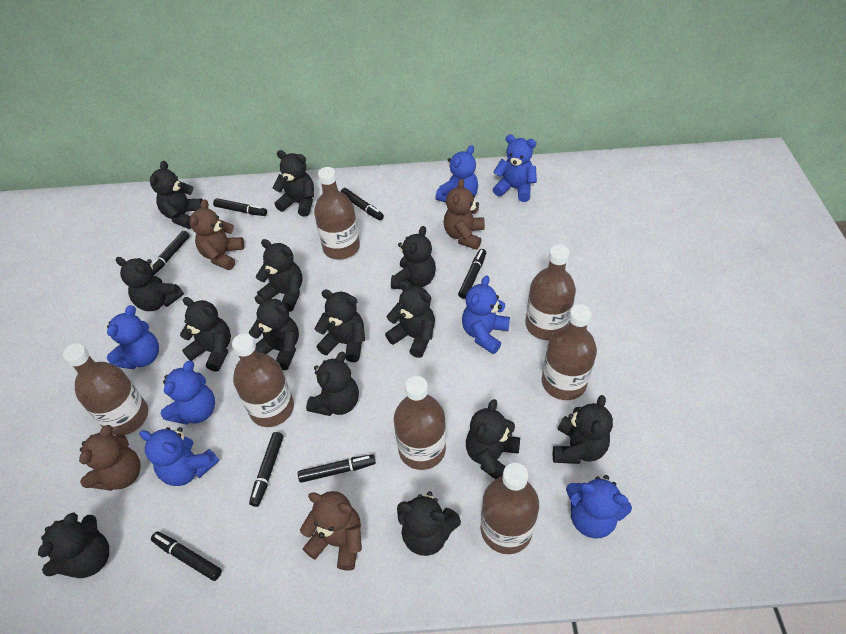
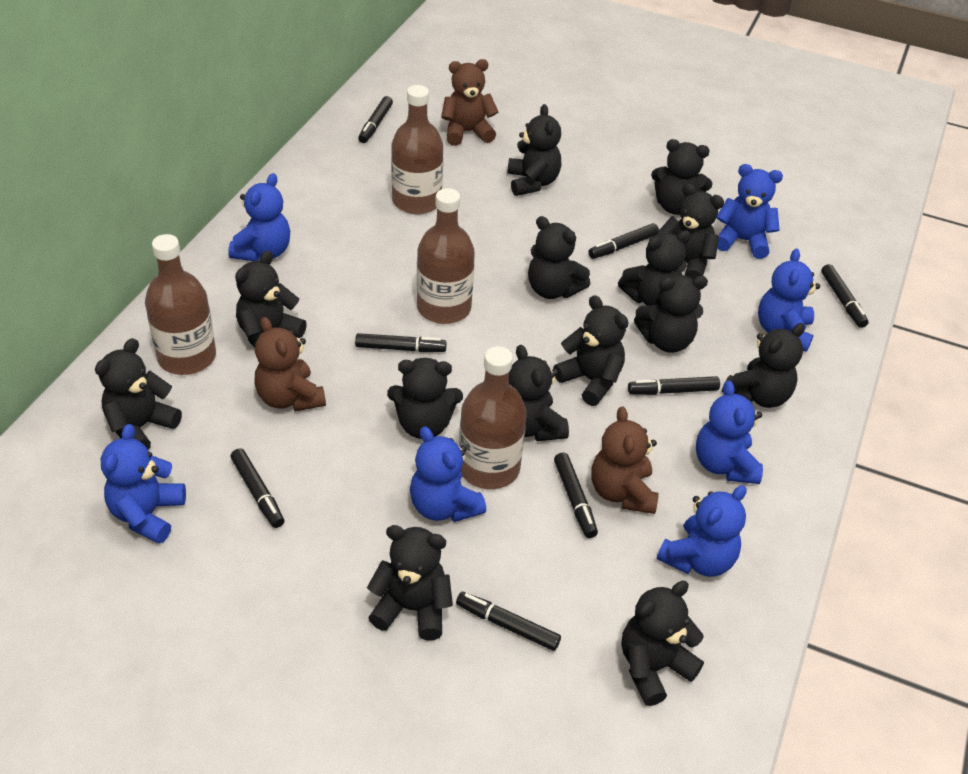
black marker: [151,531,222,581] [152,231,190,276] [213,198,267,216] [249,432,283,507] [298,454,376,483] [341,188,384,220] [458,249,486,299] = 7 -> [230,448,284,528] [355,333,447,352] [358,96,393,143] [456,592,561,651] [554,452,598,538] [588,223,659,259] [628,376,720,395] [821,264,869,328] = 8
brown bottle: [63,343,148,436] [232,333,294,427] [314,167,360,260] [394,376,446,470] [481,463,539,554] [526,244,576,340] [542,304,597,400] = 7 -> [145,234,216,375] [391,85,443,214] [417,188,475,324] [459,346,527,489] = 4
brown teddy bear: [79,425,141,491] [190,200,244,270] [300,491,362,571] [444,179,485,250] = 4 -> [254,317,326,412] [441,59,498,146] [591,407,659,514] = 3

